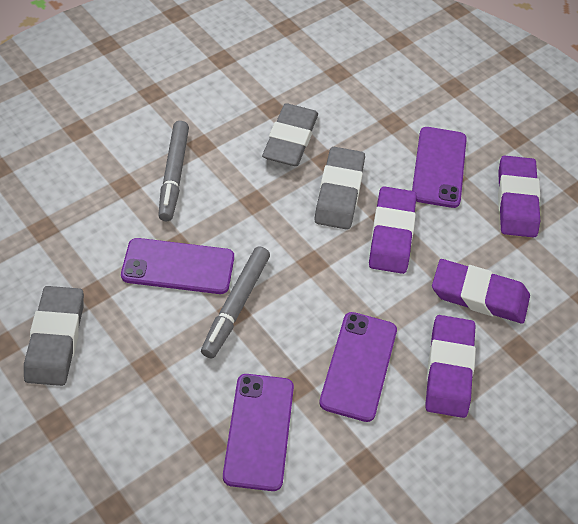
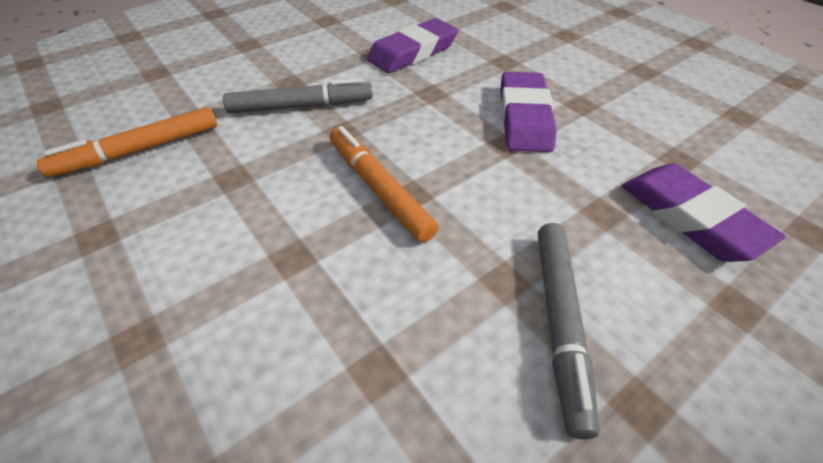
grey eraser: [24,286,84,386] [262,103,318,166] [315,147,365,230] = 3 -> none = 0
orange marker: none = 0 -> [36,107,217,178] [330,126,438,242] = 2
purple eraser: [369,187,416,274] [425,315,476,418] [432,259,530,324] [498,155,540,238] = 4 -> [367,18,458,73] [500,72,557,152] [622,163,786,262] = 3
purple phone: [121,238,234,294] [223,374,294,491] [319,312,397,422] [412,127,467,208] = 4 -> none = 0

